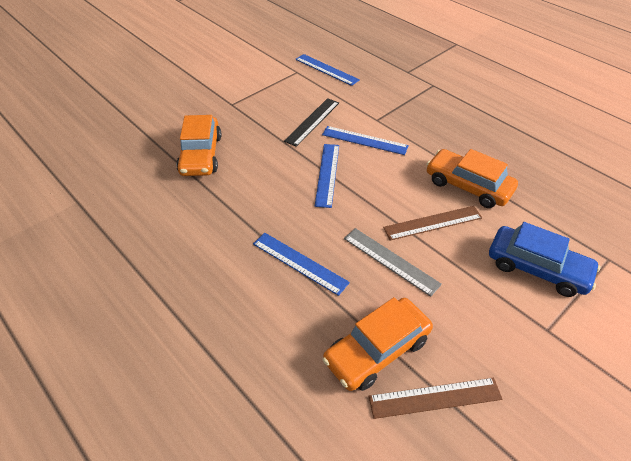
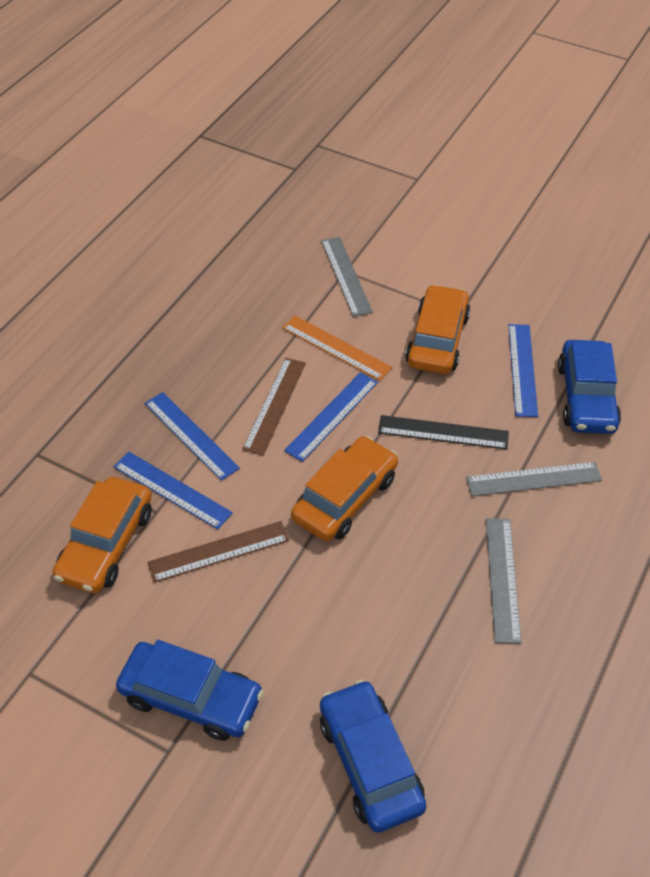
blue car: [489,222,600,297] = 1 -> [116,640,264,741] [320,680,427,833] [558,340,621,434] = 3
grey ruler: [344,228,442,297] = 1 -> [321,237,373,317] [466,462,602,496] [486,518,521,644] = 3
orange ruler: none = 0 -> [282,316,392,381] = 1

